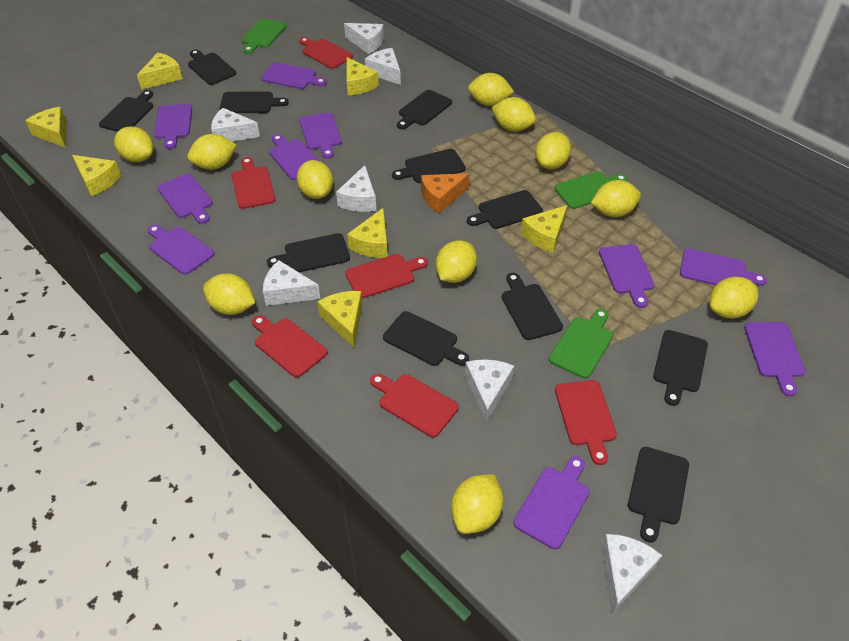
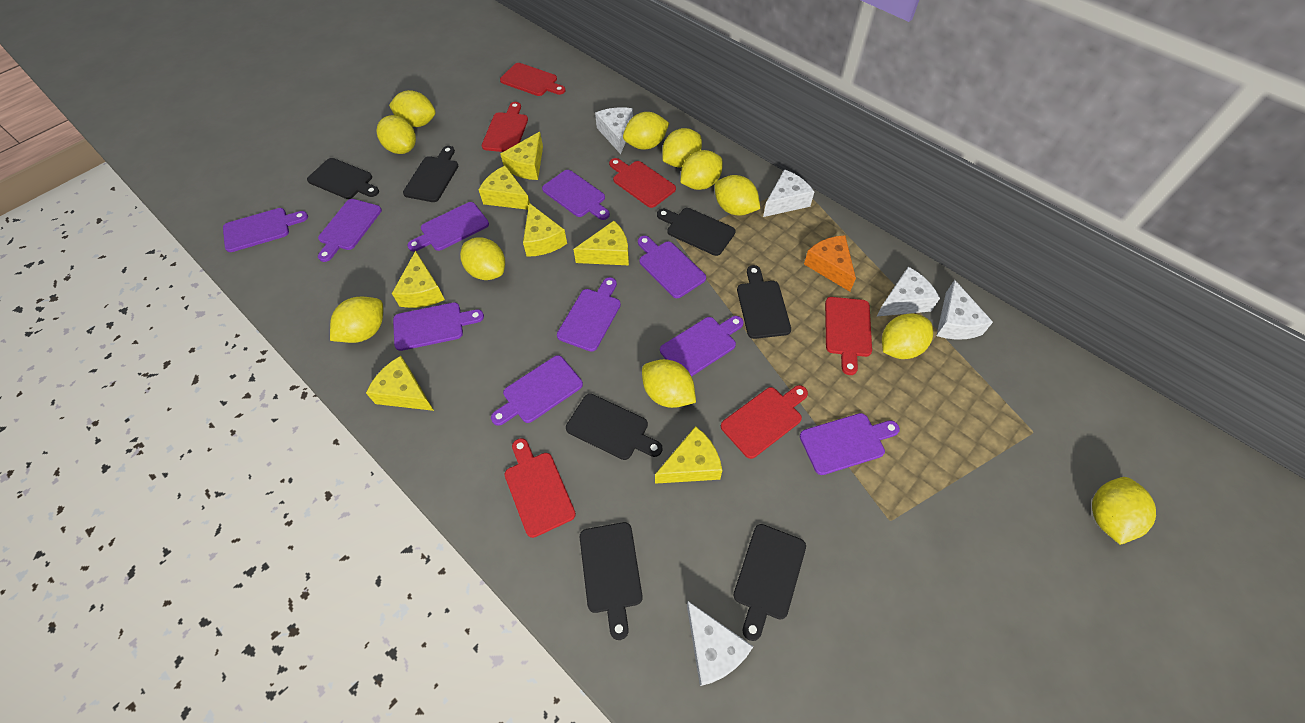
black cutting board: [99,90,153,132] [188,50,236,85] [220,91,289,113] [267,233,350,272] [383,311,469,366] [392,149,466,183] [397,90,452,129] [467,190,543,229] [502,273,563,340] [628,447,689,543] [653,330,708,406] = 11 -> [307,158,379,199] [403,146,458,202] [566,394,663,460] [580,522,643,640] [657,208,736,256] [733,524,806,641] [737,265,791,339] = 7
green cutting board: [242,18,287,54] [549,309,613,378] [554,172,627,209] = 3 -> none = 0
white cheese: [211,108,260,141] [263,260,321,306] [336,165,377,212] [344,23,384,54] [365,48,401,85] [465,359,514,422] [601,534,662,614] = 7 -> [595,107,633,154] [687,601,754,686] [763,169,814,217] [876,267,940,317] [936,280,993,340] = 5

